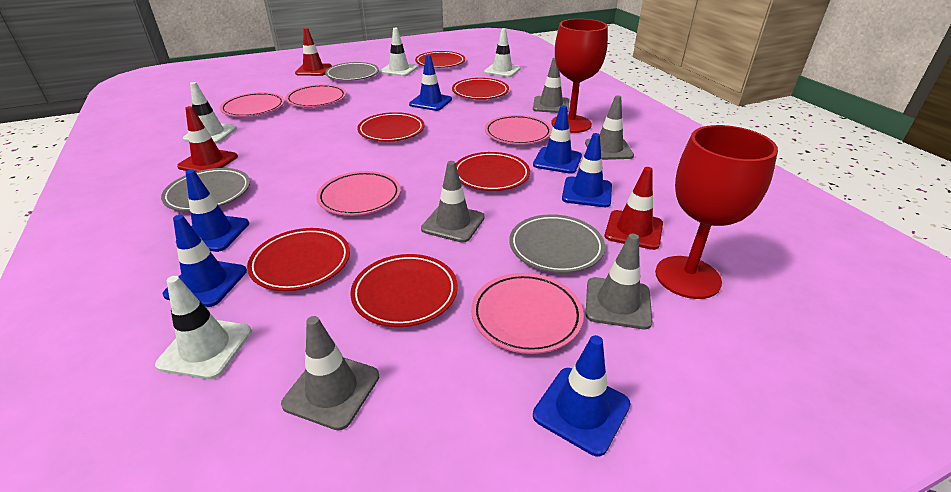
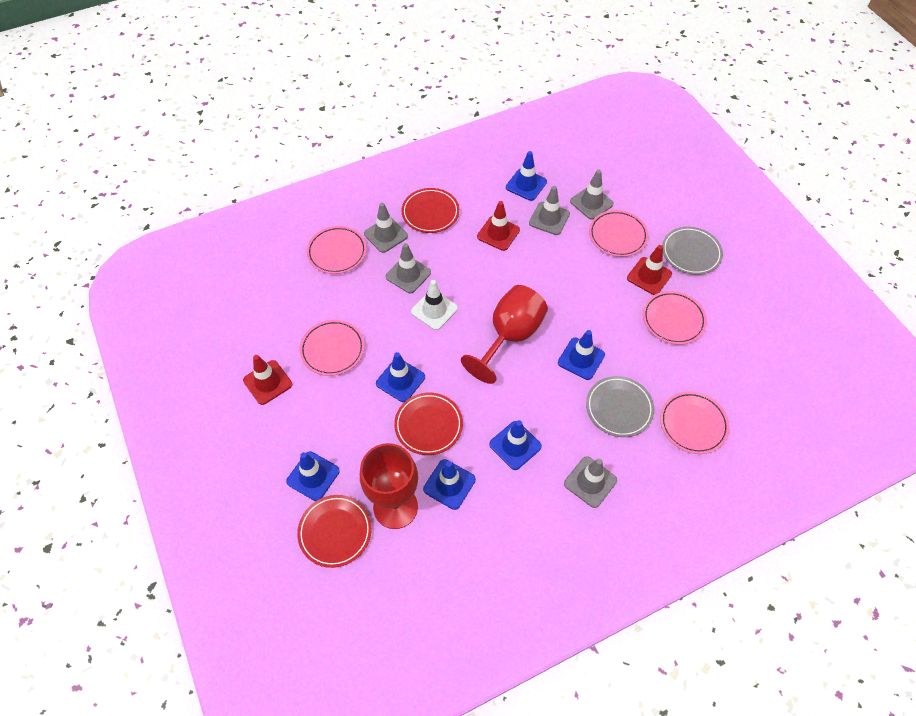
grey plate: [161,168,250,212] [325,62,379,81] [509,214,605,273] = 3 -> [586,376,654,437] [662,227,723,275] = 2
red plate: [247,228,350,291] [350,254,458,327] [357,112,425,141] [415,51,465,68] [452,78,509,99] [456,152,530,191] = 6 -> [297,495,372,568] [394,393,463,455] [401,188,459,233] = 3
white traffic cone: [155,276,252,379] [183,82,237,144] [380,28,418,76] [484,28,521,77] = 4 -> [411,280,458,330] = 1

